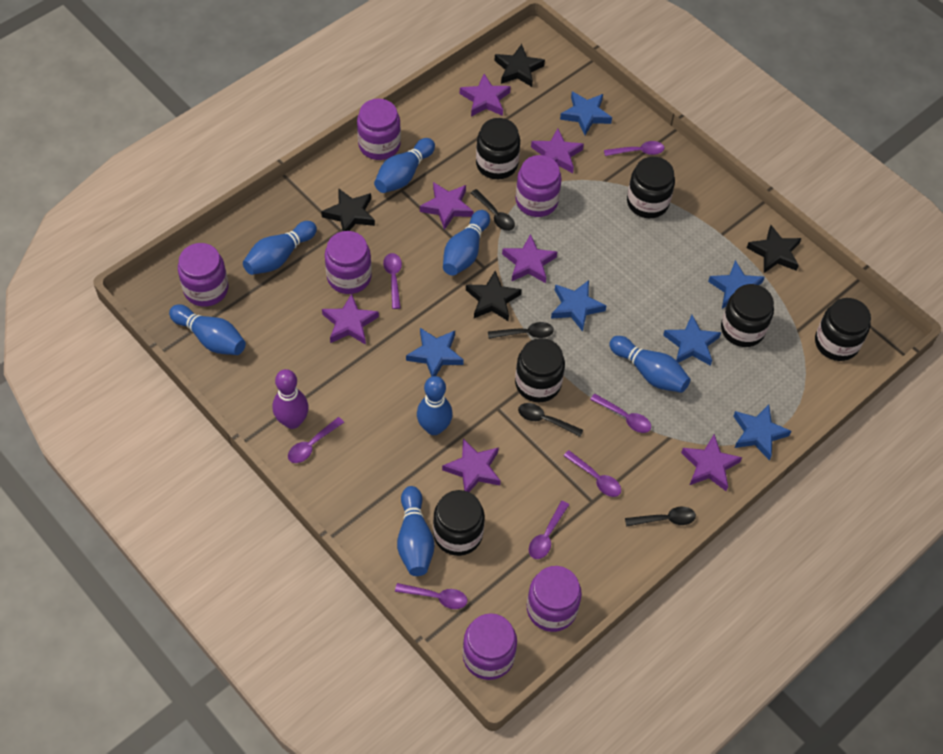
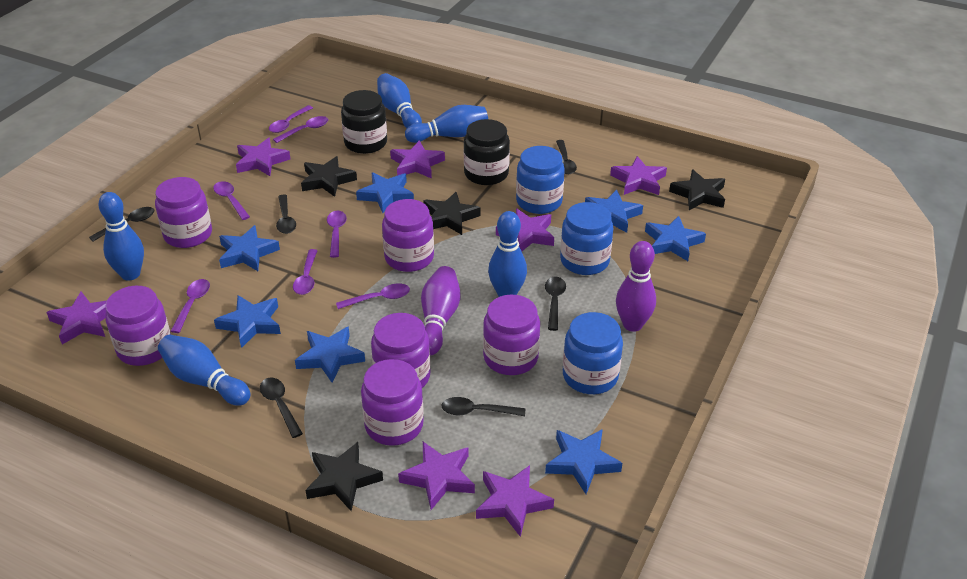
black jar: [433,490,485,556] [476,118,520,179] [515,338,565,402] [627,157,675,218] [721,284,774,347] [815,298,871,361] = 6 -> [341,90,387,154] [464,119,510,185] = 2
black spoon: [471,189,515,231] [488,322,554,339] [518,403,583,437] [625,507,696,527] = 4 -> [89,207,154,242] [260,377,303,438] [276,195,296,234] [441,397,525,416] [545,276,566,331] [556,140,577,174] = 6
blue bowling pin: [169,304,246,355] [243,221,317,275] [374,138,435,193] [397,486,435,576] [417,376,453,435] [443,210,490,276] [609,336,690,393] = 7 -> [98,192,144,281] [158,335,250,406] [377,73,422,128] [405,105,488,143] [488,211,527,297] = 5
blue jar: none = 0 -> [516,146,565,214] [560,202,614,275] [563,312,623,394] = 3
blue star: [406,328,464,377] [551,280,607,332] [560,91,612,135] [663,315,721,366] [708,260,765,309] [733,404,792,460] = 6 -> [214,295,281,348] [219,225,280,271] [295,327,365,383] [356,172,414,213] [545,429,622,494] [585,190,643,233] [645,216,706,261] = 7
purple bowling pin: [273,369,309,429] = 1 -> [421,266,460,356] [616,241,656,332] = 2

